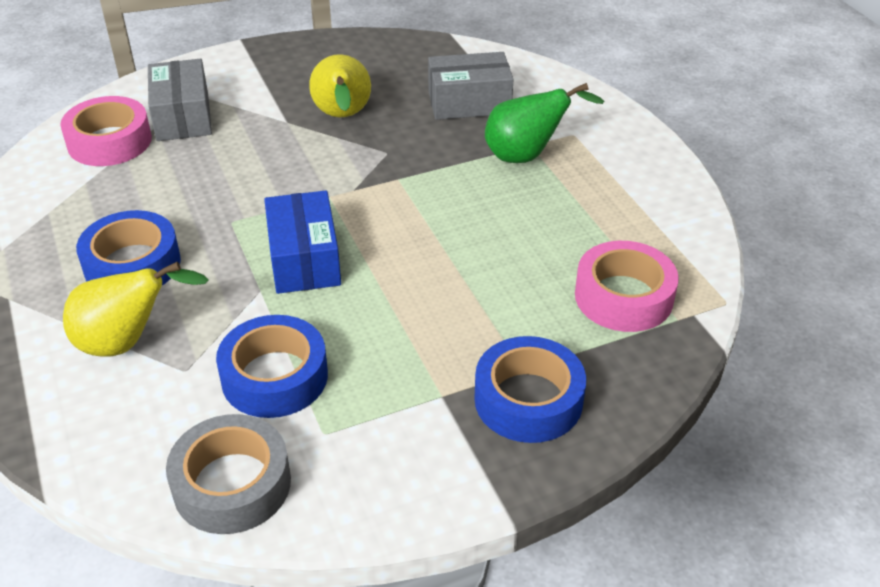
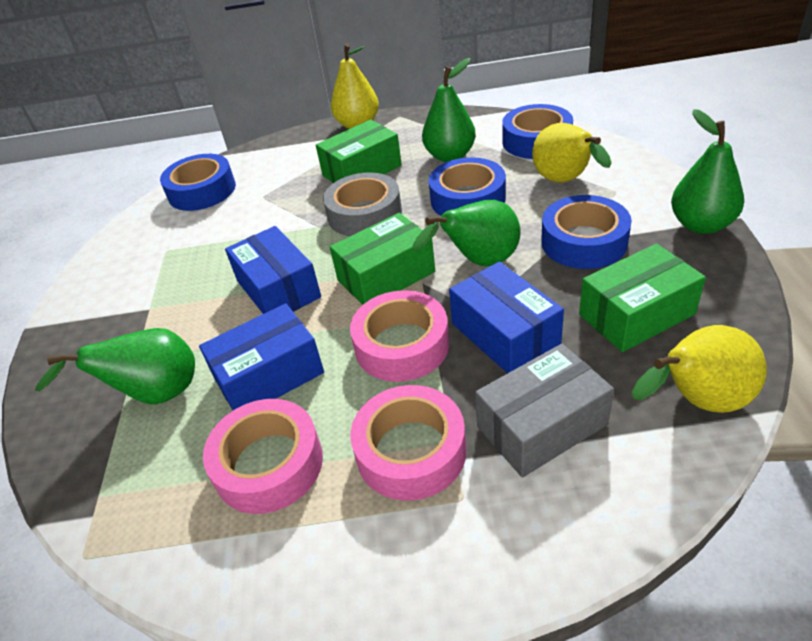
blue box: [264,190,341,294] = 1 -> [199,303,324,410] [225,226,321,314] [449,262,564,373] = 3
blue tape: [76,210,181,285] [216,315,328,418] [474,336,586,443] = 3 -> [160,154,236,211] [429,157,506,216] [502,104,573,159] [541,195,632,269] = 4
green box: none = 0 -> [316,120,402,183] [330,213,435,305] [579,244,706,352] = 3
green pear: [485,83,604,163] = 1 -> [35,328,195,405] [413,200,521,266] [422,58,476,162] [671,109,744,234] = 4
grey box: [148,59,212,141] [428,52,514,120] = 2 -> [475,344,614,478] = 1
pink tape: [60,96,152,166] [575,241,679,332] = 2 -> [203,399,323,514] [350,290,449,382] [350,385,467,501] = 3
yellow pear: [63,262,208,357] [309,54,371,117] = 2 -> [331,43,379,129] [532,123,611,183] [632,325,767,413] = 3

